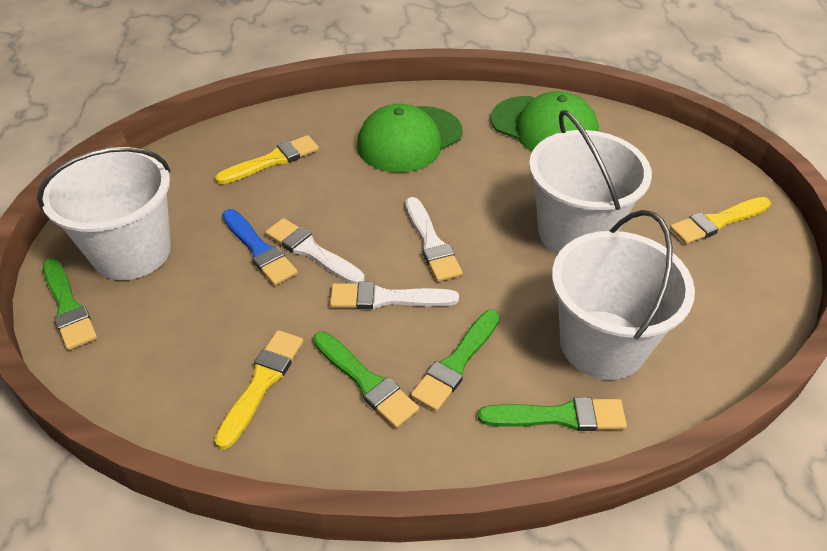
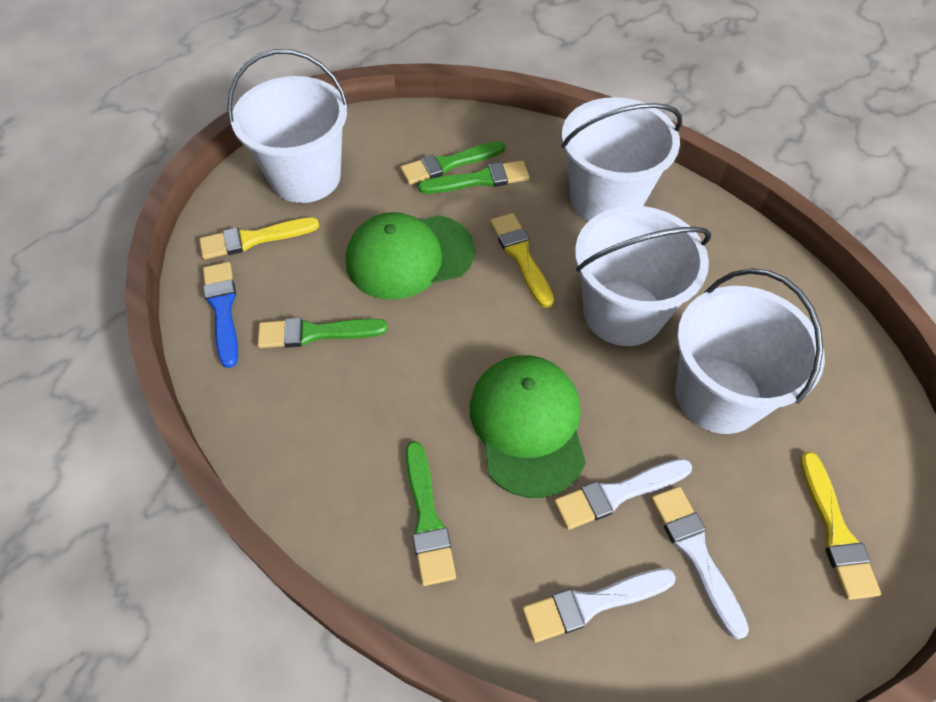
white bucket: [37,147,171,280] [529,110,652,254] [552,210,695,380] = 3 -> [227,49,348,203] [561,97,682,221] [575,206,711,346] [675,268,825,434] = 4

